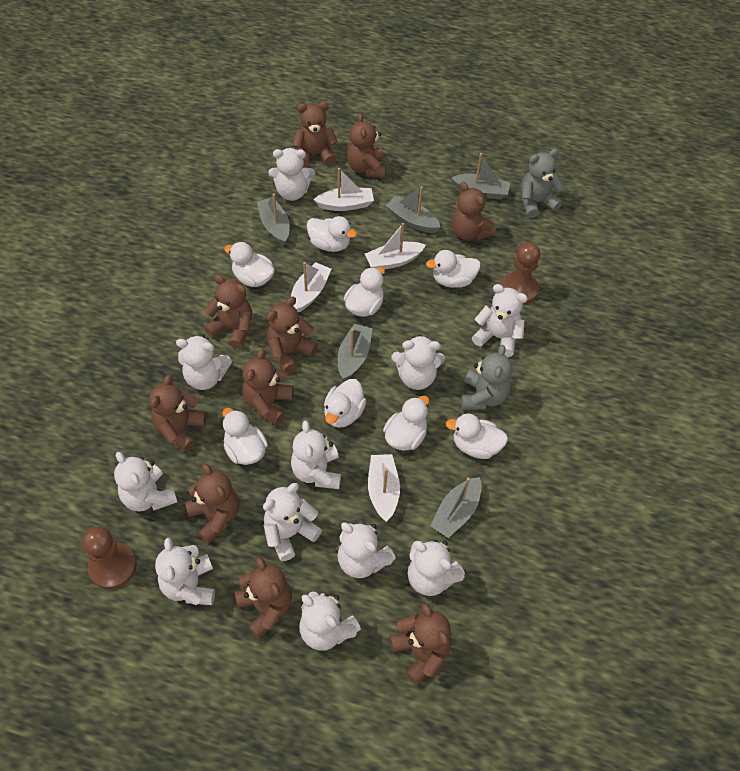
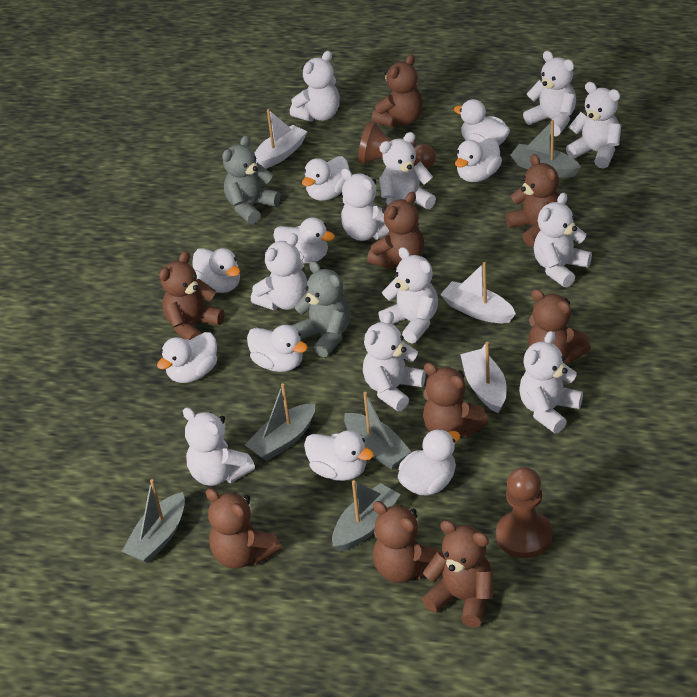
brown teddy bear: [149,374,207,452] [185,463,239,544] [204,275,252,349] [235,557,292,639] [242,349,294,426] [267,297,318,373] [293,102,338,167] [347,113,386,178] [390,603,451,685] [451,182,496,241] = 10 -> [159,251,224,340] [206,488,281,569] [367,192,424,269] [372,54,423,127] [373,501,440,583] [422,520,493,627] [423,362,489,438] [505,154,559,247] [528,289,591,364] = 9
white boat: [291,262,331,312] [313,168,374,211] [365,223,426,269] [368,454,400,522] = 4 -> [255,109,308,169] [440,262,516,323] [460,342,506,413] = 3
white duck: [222,408,268,465] [224,242,275,287] [307,216,357,252] [324,379,366,428] [344,267,385,317] [383,396,429,451] [426,250,481,288] [446,413,508,459] = 8 -> [157,332,217,383] [192,248,240,293] [247,325,308,372] [273,217,335,263] [302,156,349,201] [304,430,374,481] [398,429,460,496] [454,99,510,145] [455,138,502,182] = 9

